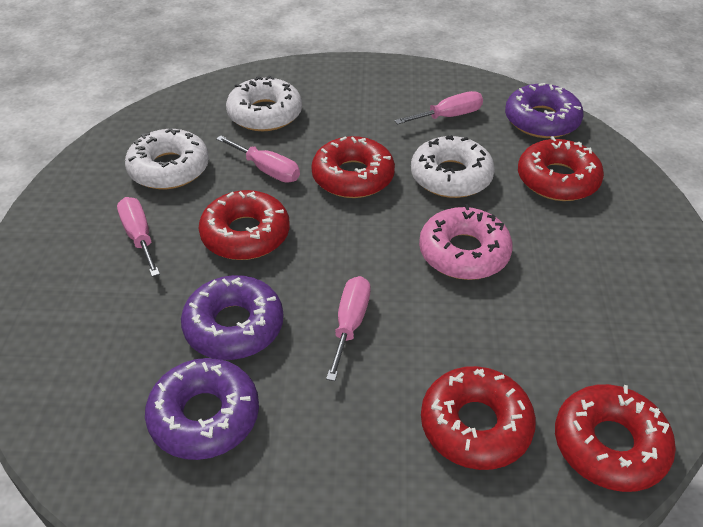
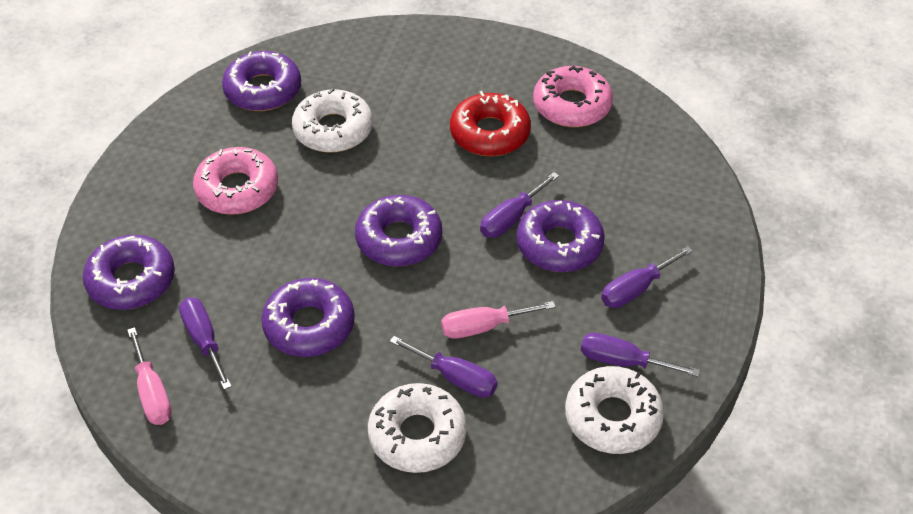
pink donut: [419,204,513,280] = 1 -> [193,147,278,215] [533,66,613,127] = 2
pink screwdriver: [117,197,160,277] [216,135,300,183] [326,276,370,381] [395,91,483,124] = 4 -> [127,327,172,425] [441,301,556,339] = 2
purple donut: [145,358,259,460] [181,275,284,360] [505,83,583,138] = 3 -> [83,235,175,310] [222,51,301,111] [261,278,355,357] [355,195,442,267] [517,200,605,272] = 5
purple screwdriver: none = 0 -> [179,297,232,390] [390,336,498,398] [480,172,559,238] [581,333,700,377] [601,246,693,308] = 5
red donut: [199,190,290,260] [311,136,395,198] [421,366,536,470] [518,136,604,201] [555,384,676,492] = 5 -> [450,91,531,156] = 1

